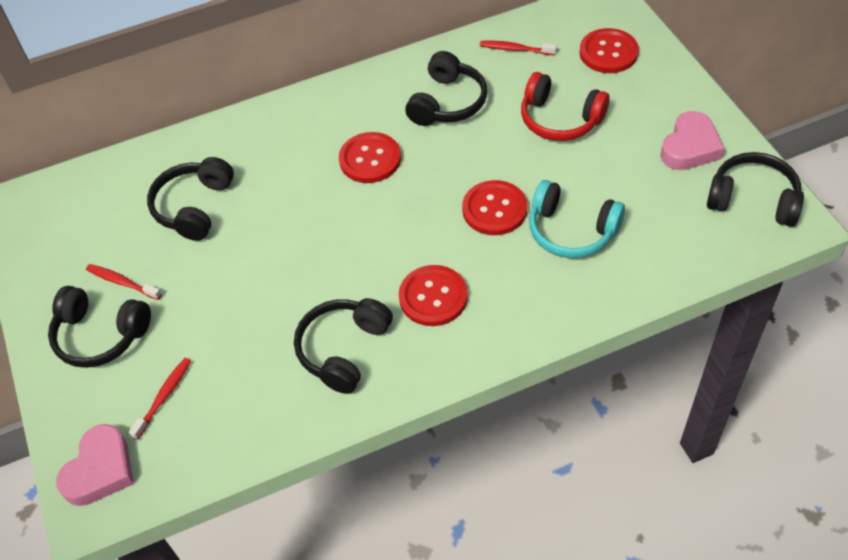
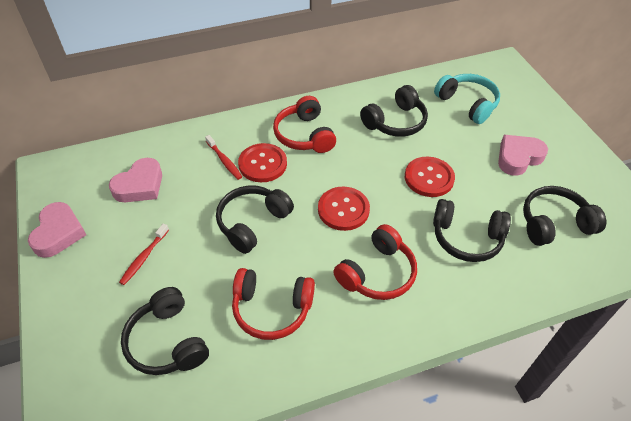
pink heart: [56,424,134,506] [660,111,724,170] = 2 -> [28,202,86,258] [109,158,162,202] [498,135,548,176] = 3
red button: [339,132,401,183] [399,265,468,326] [462,180,527,235] [580,28,639,73] = 4 -> [238,143,287,182] [318,187,370,231] [405,157,455,197] = 3
red headphones: [521,72,610,141] = 1 -> [232,268,315,340] [273,96,336,153] [333,224,417,300] = 3
red toothbrush: [86,264,162,300] [129,358,191,440] [480,41,557,55] = 3 -> [119,223,169,285] [205,135,242,180] = 2

